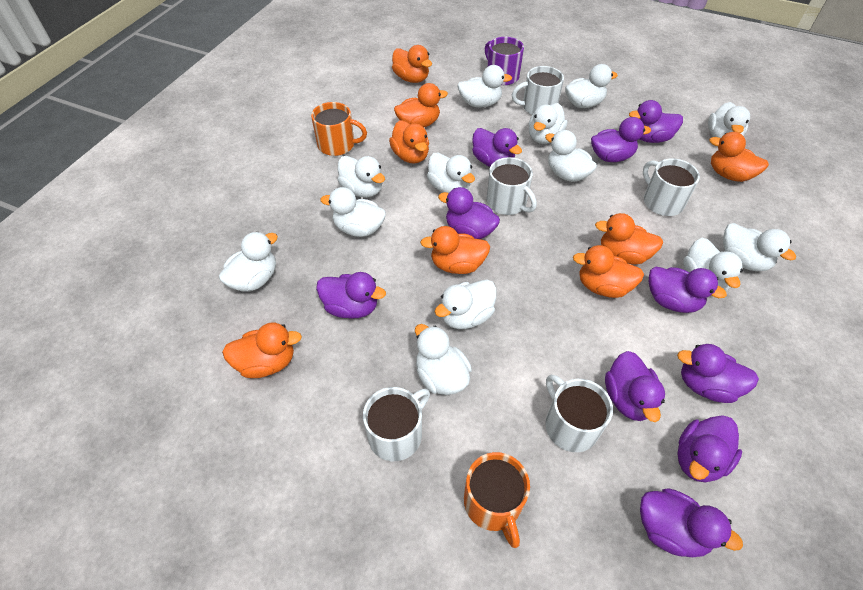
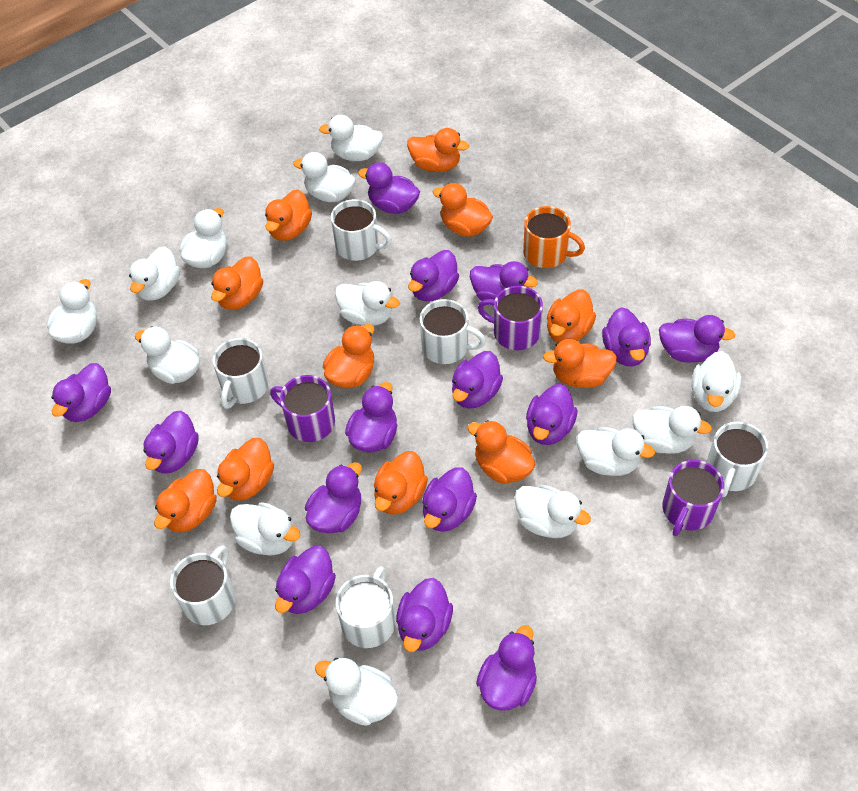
orange duck: [222,323,302,378] [389,120,429,164] [392,45,432,83] [394,83,448,127] [420,226,490,274] [573,245,644,298] [595,213,663,264] [709,132,769,182] = 8 -> [154,469,217,533] [211,256,263,310] [217,438,274,501] [265,190,312,241] [323,324,374,388] [374,451,428,515] [407,128,469,172] [433,183,493,237] [468,420,535,484] [543,339,617,388] [547,290,596,343] = 11
orange mug: [311,102,367,156] [464,452,530,548] = 2 -> [523,206,585,268] = 1
purple duck: [316,272,386,319] [438,187,500,239] [472,128,522,167] [591,117,651,162] [605,351,665,422] [629,100,683,143] [640,488,743,557] [649,267,727,313] [677,344,759,403] [677,415,742,482] = 10 -> [51,363,111,422] [143,410,199,473] [275,546,336,614] [305,462,362,534] [345,382,397,452] [358,162,420,214] [396,578,453,652] [408,250,459,301] [422,467,477,532] [452,351,503,409] [470,261,538,301] [476,625,537,711] [526,384,578,445] [602,307,651,366] [659,315,735,363] = 15
purple mug: [485,37,524,85] = 1 -> [270,375,335,442] [478,286,543,350] [662,460,724,536] = 3
white mug: [363,387,430,461] [487,157,537,215] [512,66,564,115] [545,375,613,452] [643,158,700,216] = 5 -> [170,545,236,625] [213,338,269,409] [331,199,392,261] [335,566,395,648] [420,299,486,364] [707,422,768,497] = 6

